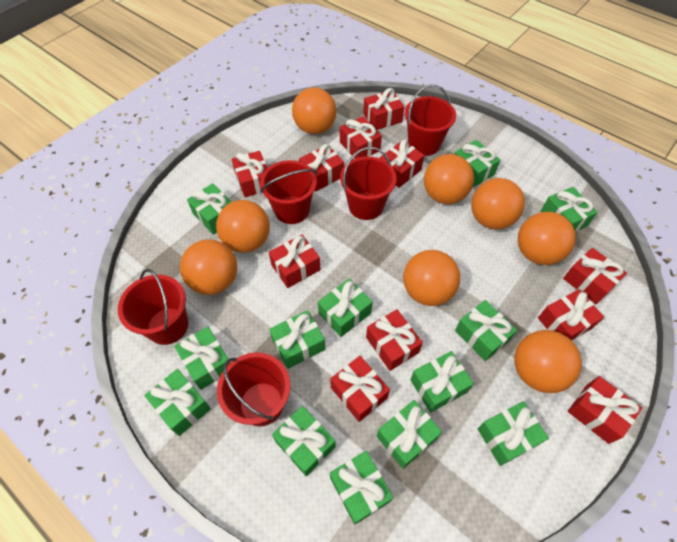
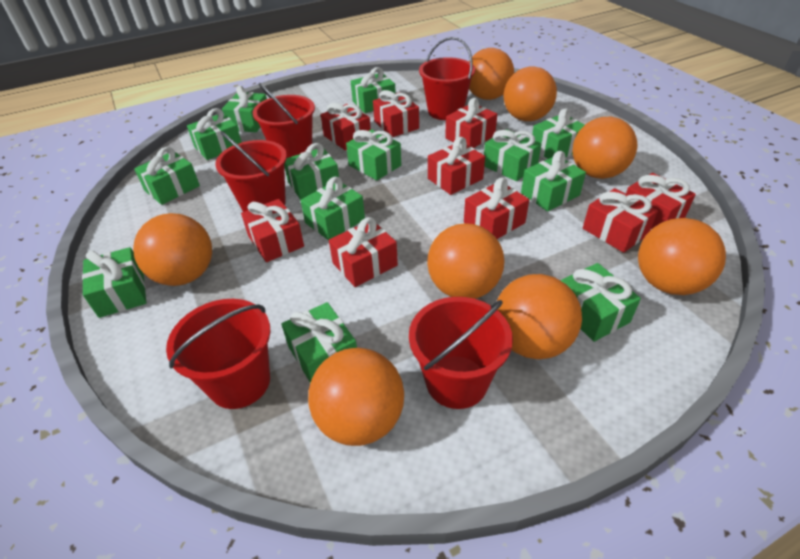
red gift: [231,151,267,197] [269,235,321,288] [299,144,344,191] [330,356,390,422] [340,116,382,159] [363,88,404,130] [366,309,423,371] [379,140,424,188] [538,289,604,340] [563,248,627,304] [568,376,642,444] = 11 -> [241,199,304,262] [321,103,371,151] [329,217,398,287] [373,90,419,137] [428,137,485,195] [445,98,497,148] [464,177,529,239] [583,188,658,253] [626,173,696,229] = 9

